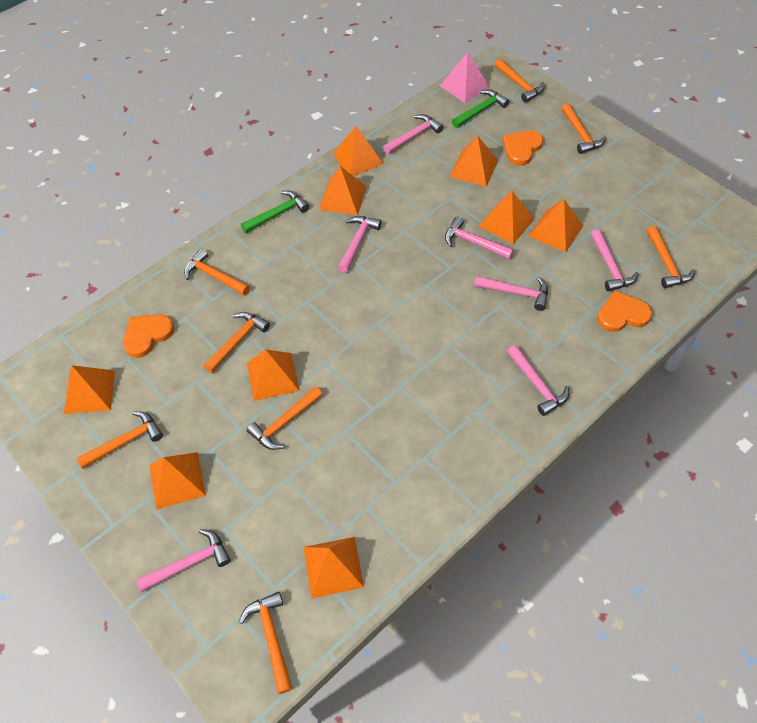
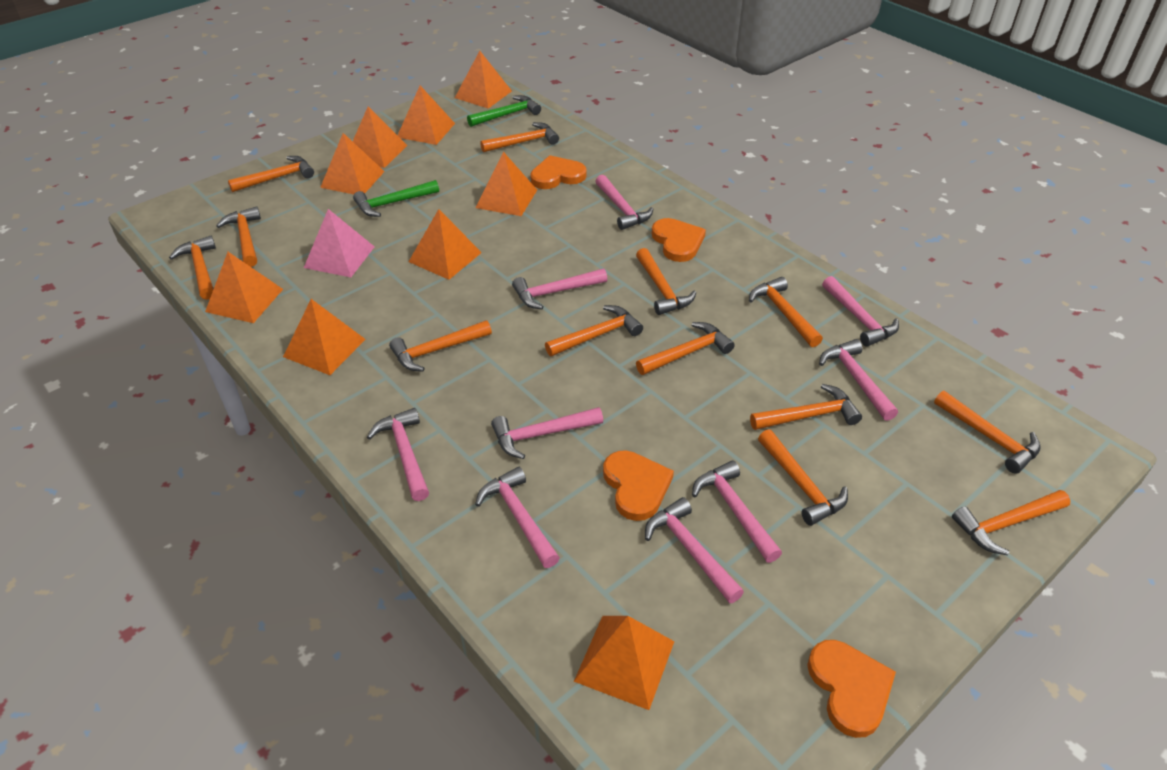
orange hammer: [77,411,163,469] [184,249,250,296] [204,312,270,373] [239,591,293,694] [247,387,322,450] [495,59,545,102] [561,103,606,154] [647,226,695,288] = 8 -> [169,236,216,300] [216,206,261,267] [228,156,314,192] [389,320,492,371] [480,122,559,152] [545,305,643,356] [636,248,696,315] [636,322,735,375] [749,277,823,347] [750,384,862,430] [758,429,848,526] [934,391,1041,474] [952,490,1071,555] = 13
orange heart: [123,315,174,358] [502,130,543,166] [597,290,653,332] = 3 -> [530,155,587,189] [603,450,674,521] [651,218,706,262] [807,640,896,738] = 4
pink hammer: [136,529,231,592] [338,216,382,273] [383,114,443,154] [445,217,514,259] [474,276,548,311] [507,345,569,416] [591,229,639,292] = 7 -> [367,408,429,501] [475,467,560,568] [491,407,603,459] [512,269,607,309] [595,175,653,230] [645,497,744,603] [692,460,782,563] [819,339,898,421] [822,276,899,347] = 9

